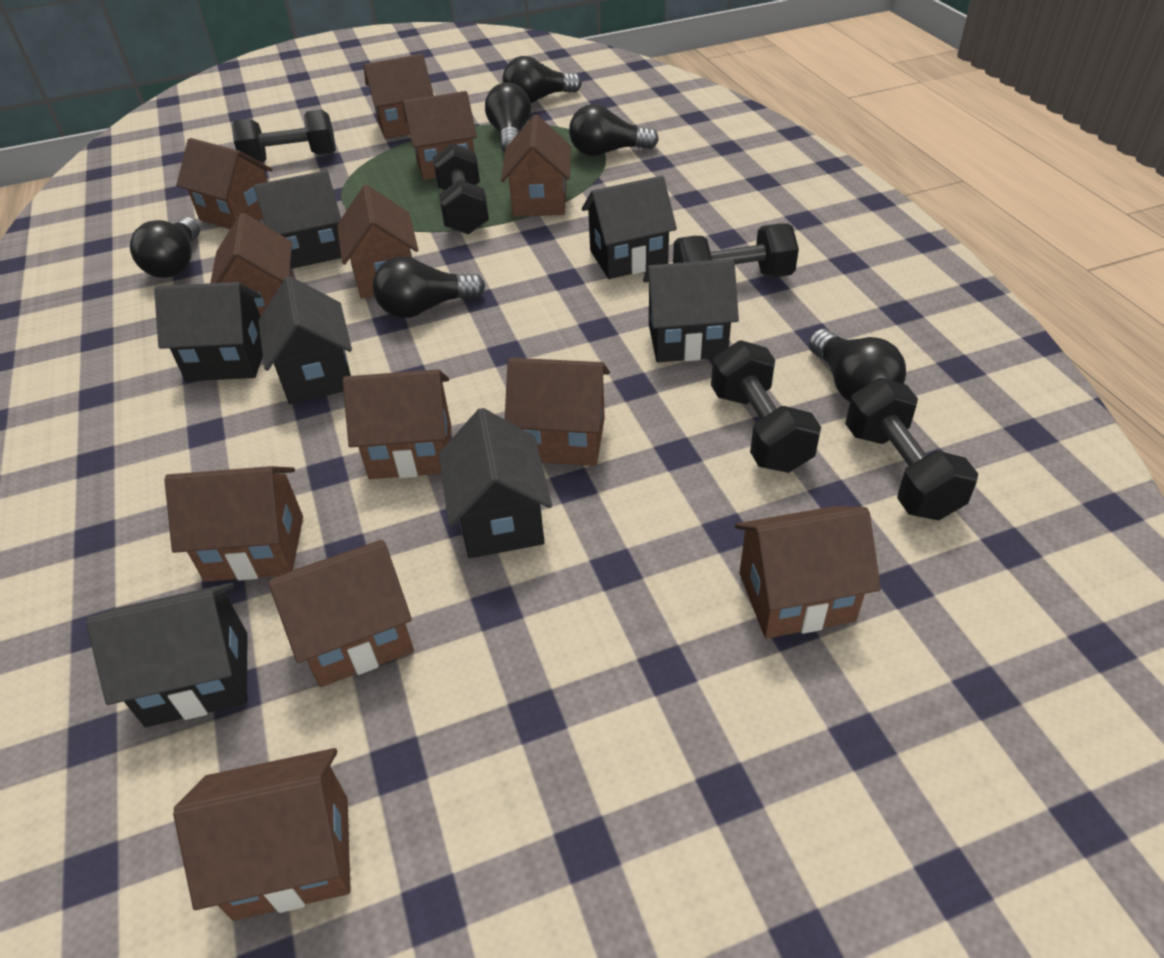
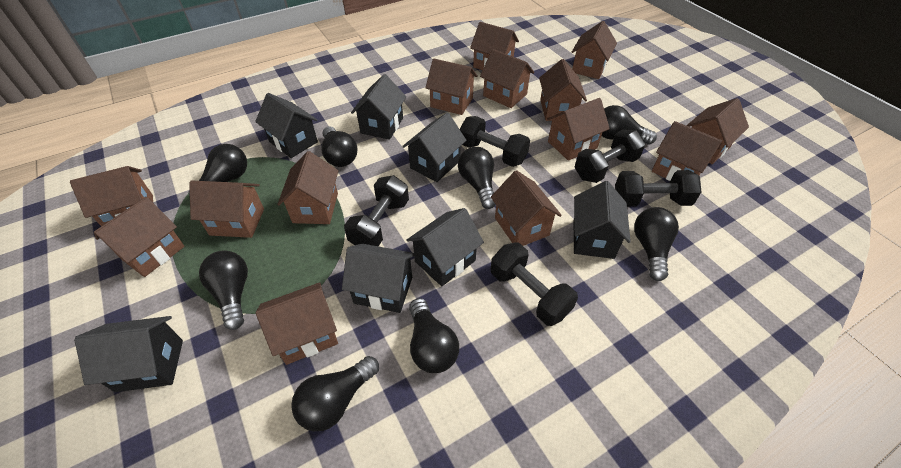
black light bulb: [130,217,200,278] [373,257,485,318] [485,82,531,153] [503,56,582,103] [569,104,659,156] [808,329,906,402] = 6 -> [188,144,247,197] [199,250,248,330] [291,356,379,431] [321,126,357,167] [409,298,459,373] [458,147,496,209] [602,105,657,145] [634,207,679,281] = 8
brown house: [164,466,303,582] [173,748,351,921] [176,138,272,229] [210,213,294,317] [268,540,414,687] [337,185,418,299] [343,369,451,479] [363,54,434,139] [403,91,477,180] [501,115,571,217] [505,358,610,466] [735,506,881,639] = 12 -> [70,166,153,226] [94,197,185,277] [189,180,264,238] [256,282,338,365] [277,151,338,224] [425,59,478,115] [470,22,519,70] [480,49,534,108] [491,170,562,246] [539,59,587,121] [547,98,610,161] [572,21,617,79] [652,121,722,181] [686,98,749,164] = 14

